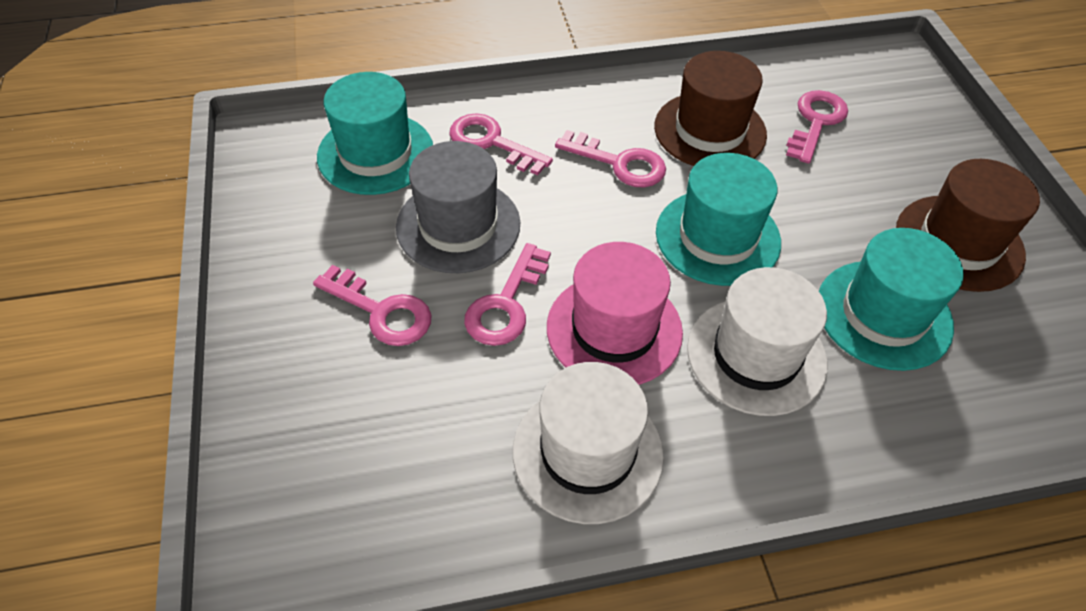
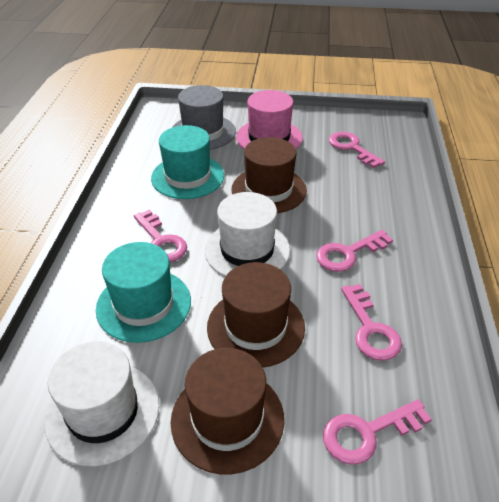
brown hat: [654,51,767,166] [896,159,1040,292] = 2 -> [171,348,284,474] [207,262,305,368] [231,137,307,213] = 3
turquoise hat: [317,72,433,195] [656,153,781,286] [819,228,964,371] = 3 -> [96,242,191,343] [151,125,224,199] = 2

